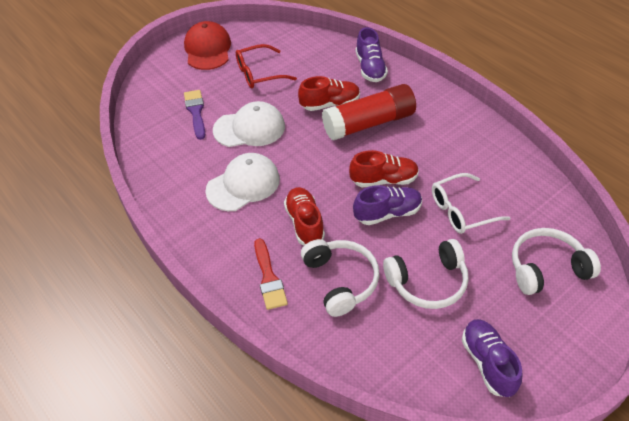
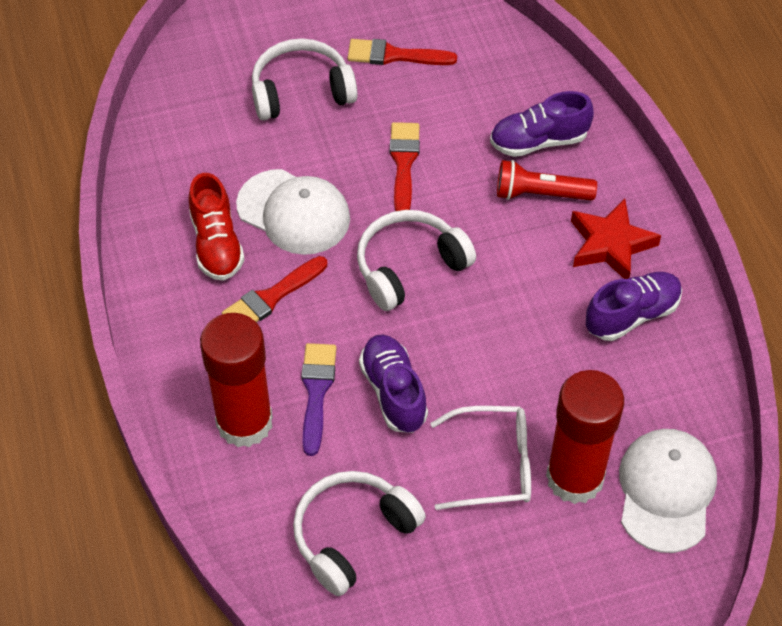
red brush: [254,238,288,310] = 1 -> [222,256,327,322] [348,39,457,65] [390,122,420,211] = 3
red cap: [184,21,231,70] = 1 -> none = 0
red flashlight: none = 0 -> [497,160,597,201] = 1
red glasses: [236,44,297,88] = 1 -> none = 0
red glue stick: [322,84,416,140] = 1 -> [200,313,273,447] [546,370,624,504] = 2
red shoe: [284,187,325,245] [298,76,360,111] [349,150,419,187] = 3 -> [189,173,245,281] = 1
red star: none = 0 -> [571,199,661,279] = 1

